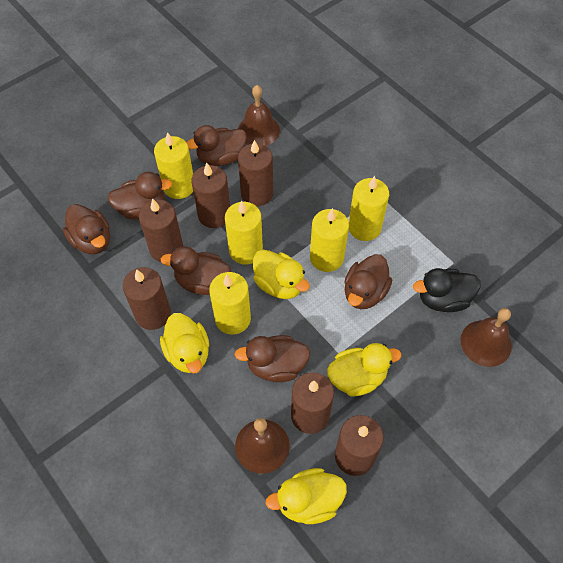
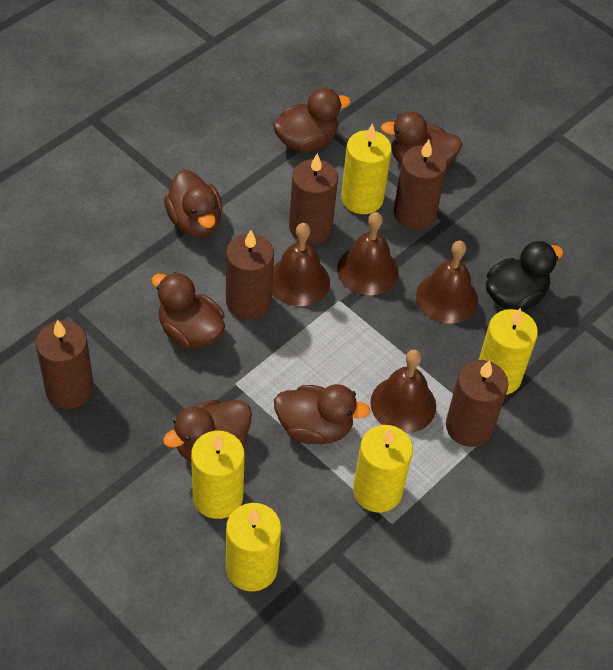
brown bell: [235,418,290,474] [238,85,280,146] [461,308,512,367] = 3 -> [272,223,330,306] [337,212,398,295] [370,350,436,433] [416,241,478,324] = 4
brown candle: [123,267,171,330] [139,198,183,262] [191,163,230,228] [238,140,273,206] [291,372,334,434] [335,415,384,476] = 6 -> [36,319,94,409] [226,230,274,320] [289,153,338,244] [394,140,447,230] [446,360,508,447] = 5
yellow duck: [160,313,209,373] [253,250,310,299] [266,468,347,524] [327,343,401,396] = 4 -> none = 0

